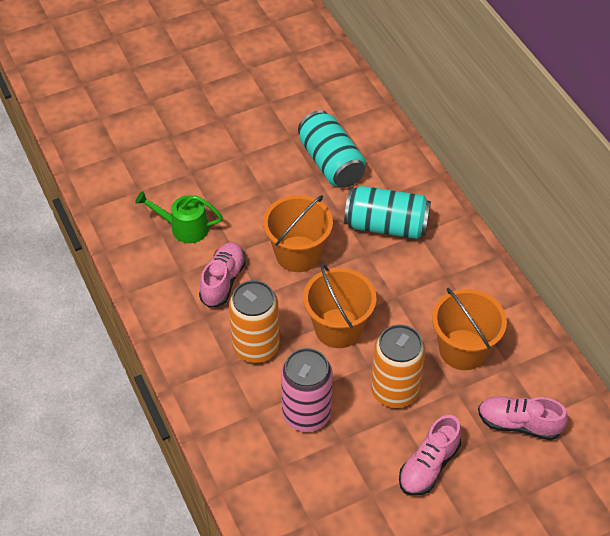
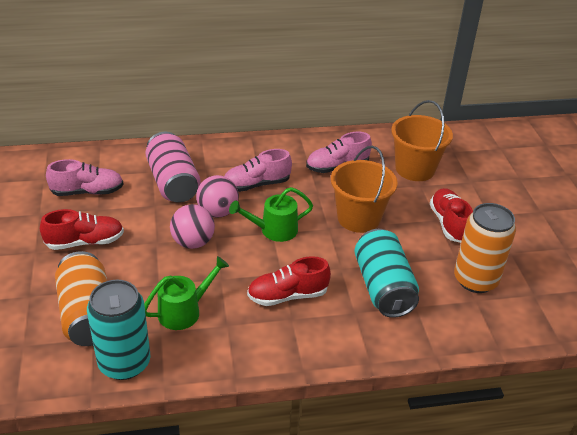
green watering can: [135,191,223,243] = 1 -> [144,256,229,330] [229,187,313,242] = 2
orange bucket: [263,195,333,272] [303,264,377,348] [432,288,507,370] = 3 -> [331,146,398,233] [391,100,453,181] = 2
pink ball: none = 0 -> [170,204,215,249] [196,175,239,218] = 2
red shoe: none = 0 -> [40,209,124,250] [247,256,331,306] [430,188,473,243] = 3

